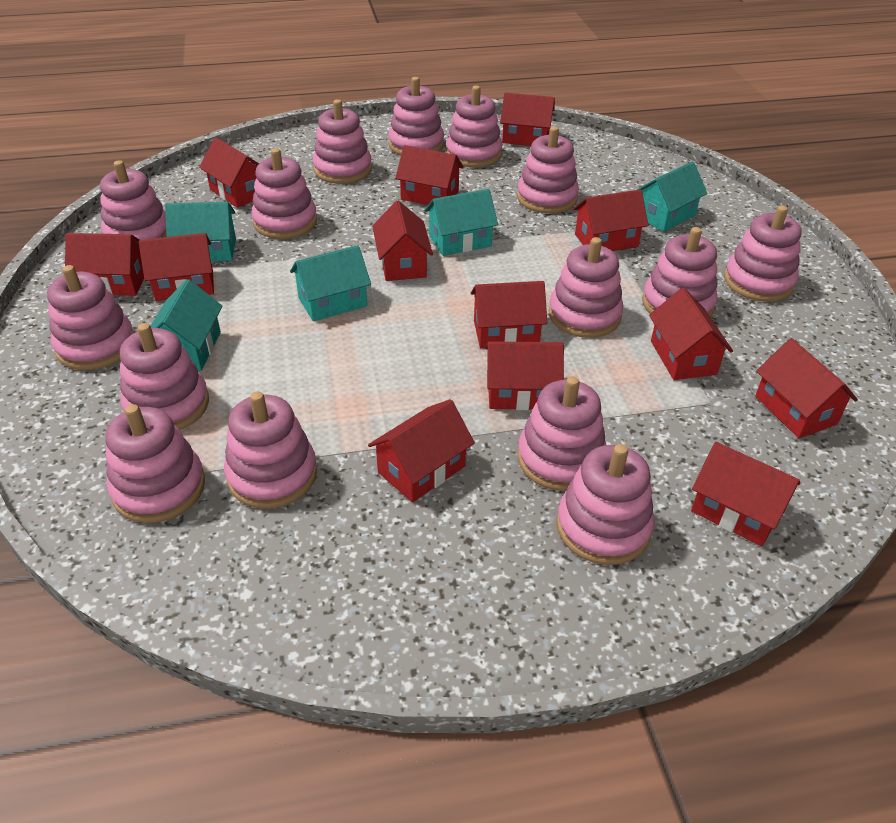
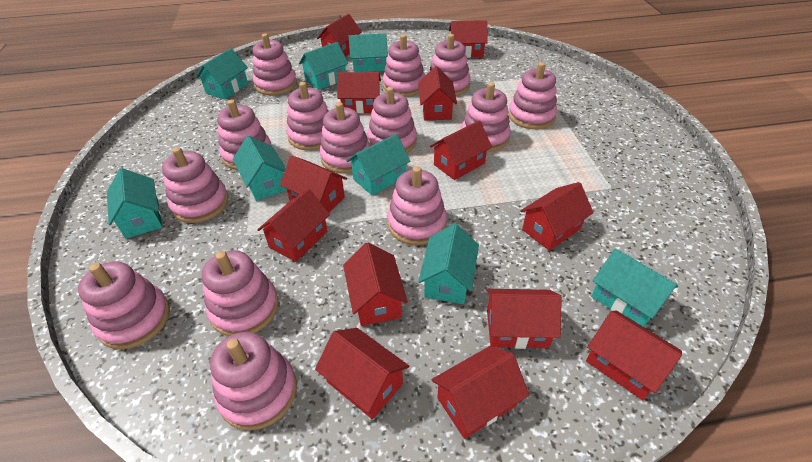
pink stacking toy: [47,265,134,370] [100,160,167,240] [105,404,205,523] [120,323,209,430] [224,391,317,509] [251,148,317,239] [313,99,372,184] [388,77,444,155] [446,86,503,167] [517,126,579,214] [517,376,606,491] [549,237,623,338] [556,444,655,565] [642,227,718,317] [724,205,801,302] = 15 -> [78,261,170,349] [162,147,229,223] [202,250,278,336] [210,332,297,430] [217,100,272,170] [253,33,297,95] [286,82,329,150] [320,102,370,173] [367,87,417,153] [383,34,425,97] [387,166,447,245] [429,34,470,96] [461,82,511,152] [508,62,557,129] = 14
turquoise house: [151,279,223,371] [165,202,236,261] [290,245,371,321] [425,189,498,256] [637,161,708,232] = 5 -> [107,168,162,239] [196,48,248,100] [233,136,287,201] [299,42,348,90] [347,134,410,195] [349,33,388,72] [418,223,479,304] [591,248,678,327] = 8

